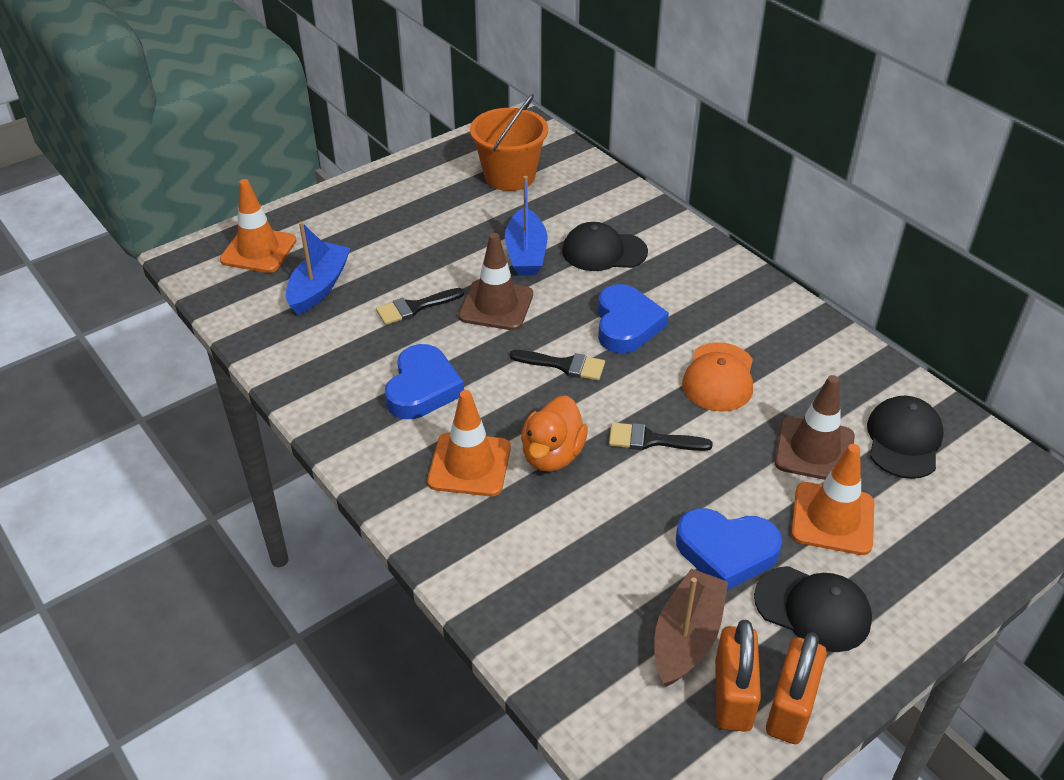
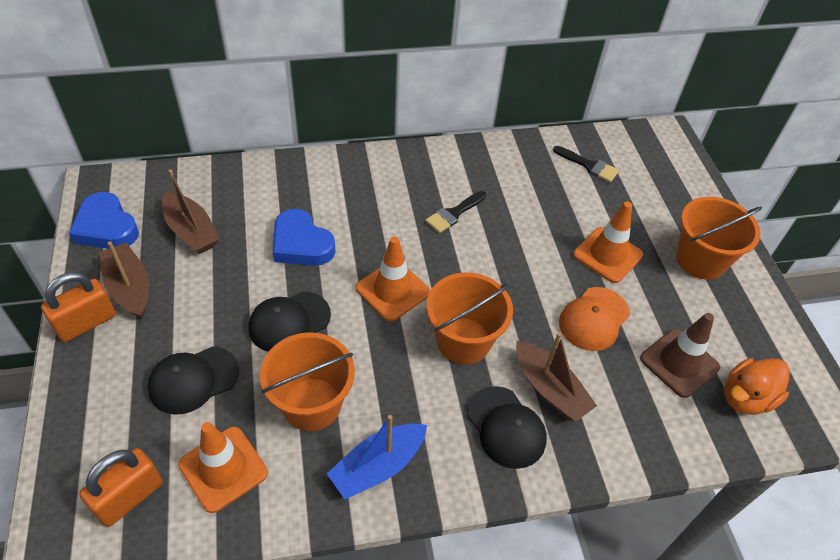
black brush: [376,288,464,325] [510,350,605,381] [609,422,713,451] = 3 -> [425,191,486,233] [553,146,619,182] = 2
blue boat: [286,222,351,315] [505,176,547,276] = 2 -> [327,415,427,499] = 1
blue heart: [385,344,464,419] [598,284,669,354] [676,508,782,590] = 3 -> [69,192,139,249] [273,209,335,266] = 2
brown boat: [654,569,728,687] = 1 -> [99,241,149,319] [162,170,219,254] [516,332,597,422] = 3
brown traffic cone: [458,233,533,330] [775,375,855,480] = 2 -> [640,313,720,398] = 1
orange bucket: [470,94,548,191] = 1 -> [260,332,355,431] [427,272,513,364] [676,197,762,280] = 3

